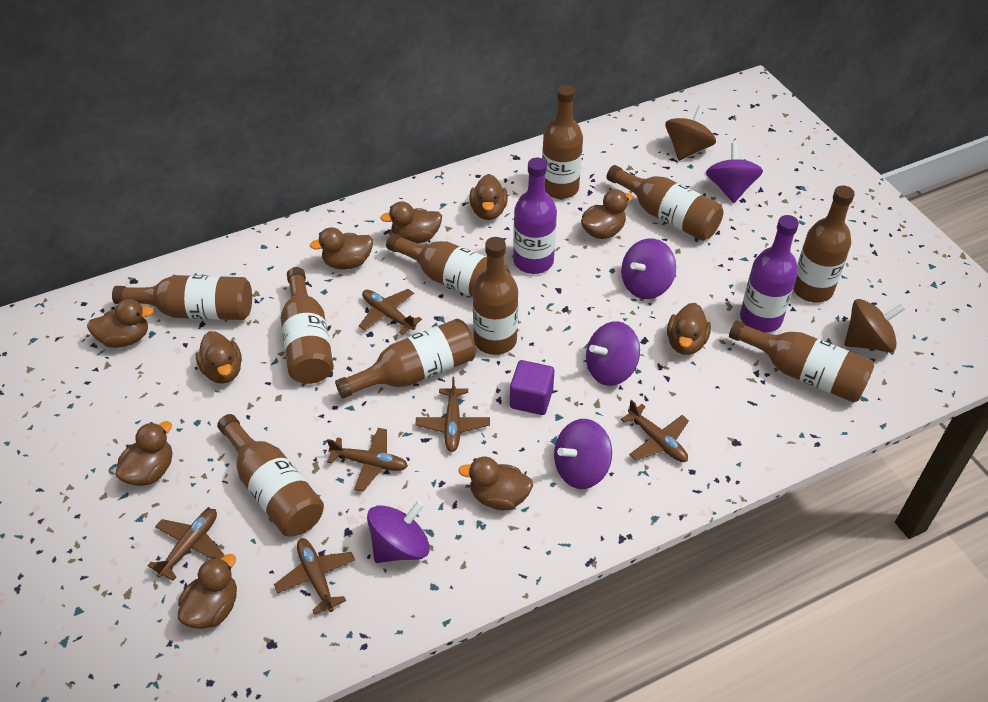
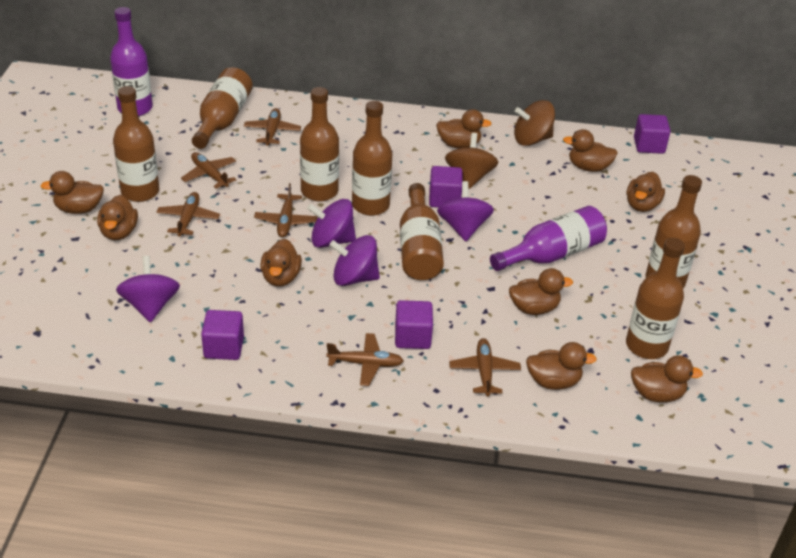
brown bottle: [112,275,252,320] [217,414,324,536] [281,267,334,384] [335,318,476,398] [386,233,510,297] [473,237,518,355] [542,85,583,199] [607,165,723,241] [729,320,874,403] [793,186,855,303] = 10 -> [113,86,159,202] [192,67,253,149] [300,87,339,201] [352,101,392,216] [400,183,444,280] [626,238,685,359] [645,175,702,288] = 7
brown duck: [87,299,154,348] [115,421,172,486] [178,554,237,629] [196,331,242,383] [310,227,373,270] [380,201,442,243] [458,457,533,510] [469,174,508,220] [581,189,633,239] [667,303,711,355] = 10 -> [41,171,104,214] [97,195,138,240] [260,239,302,287] [436,109,492,149] [509,268,573,315] [526,342,597,390] [563,129,618,172] [627,172,665,212] [631,356,703,403] = 9
purple cube: [510,360,554,415] = 1 -> [201,310,244,360] [395,300,433,349] [429,166,463,208] [634,114,671,154] = 4
purple spinning top: [367,501,430,563] [554,419,612,489] [586,321,640,386] [621,239,676,299] [706,143,763,203] = 5 -> [116,256,180,322] [307,199,356,248] [330,235,380,286] [437,181,494,241] = 4

